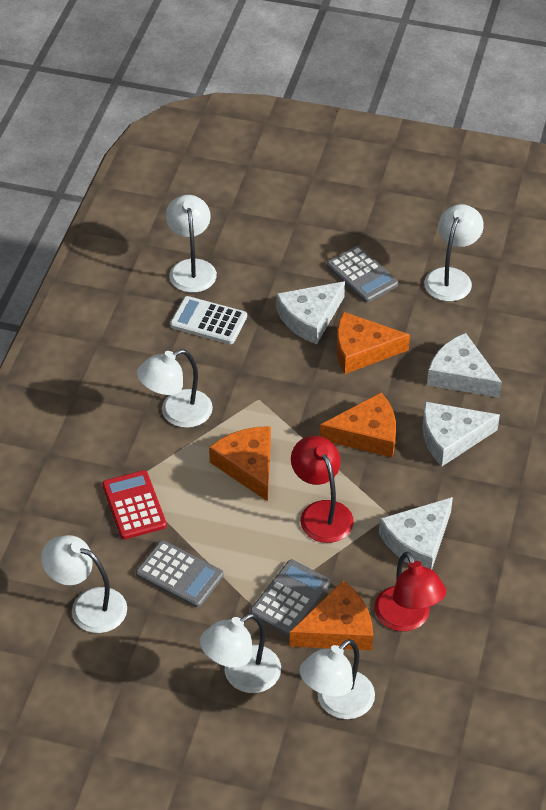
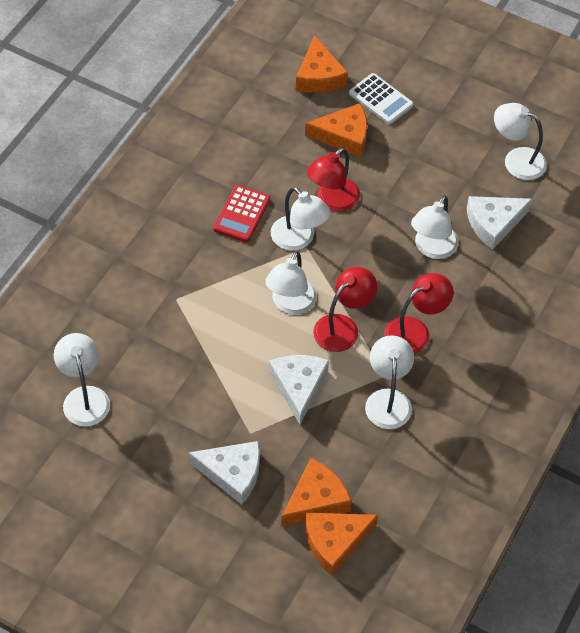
grey calculator: [136,540,223,608] [250,560,330,636] [327,246,398,303] = 3 -> none = 0
red lamp: [291,436,354,543] [374,552,446,631] = 2 -> [307,147,360,211] [313,267,377,352] [384,273,454,354] = 3
white cheese: [276,281,345,344] [379,497,453,570] [422,402,500,466] [427,333,502,398] = 4 -> [189,441,260,505] [269,355,329,424] [467,196,532,250] = 3

